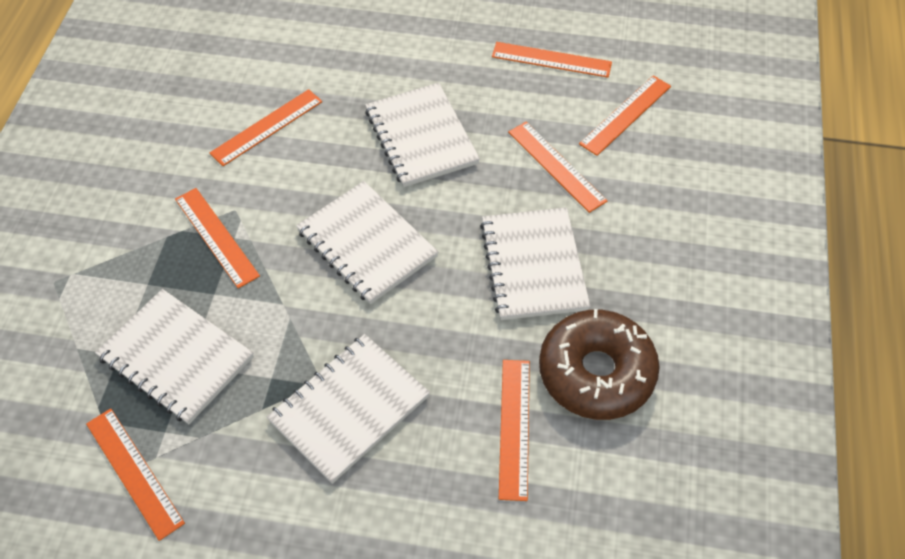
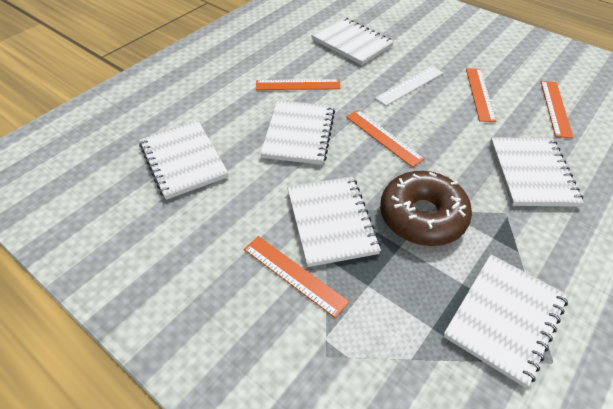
orange ruler: [86,408,185,541] [175,188,260,288] [210,89,322,166] [492,42,612,77] [499,360,530,501] [508,122,607,213] [579,75,671,156] = 7 -> [244,236,349,318] [256,79,340,90] [346,110,425,167] [466,68,496,122] [541,81,573,139] = 5
white notebook: [95,289,254,424] [267,334,430,484] [296,181,438,304] [365,83,480,187] [480,207,591,320] = 5 -> [139,121,229,200] [260,100,335,165] [287,176,381,267] [311,17,394,65] [443,254,568,388] [490,137,584,207] = 6
white ruler: none = 0 -> [375,66,443,106] = 1

